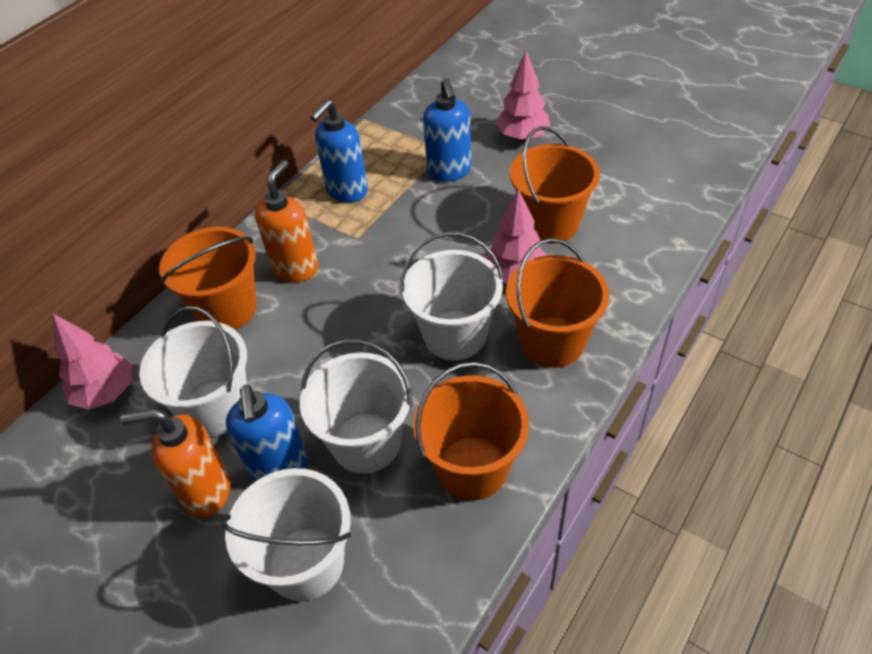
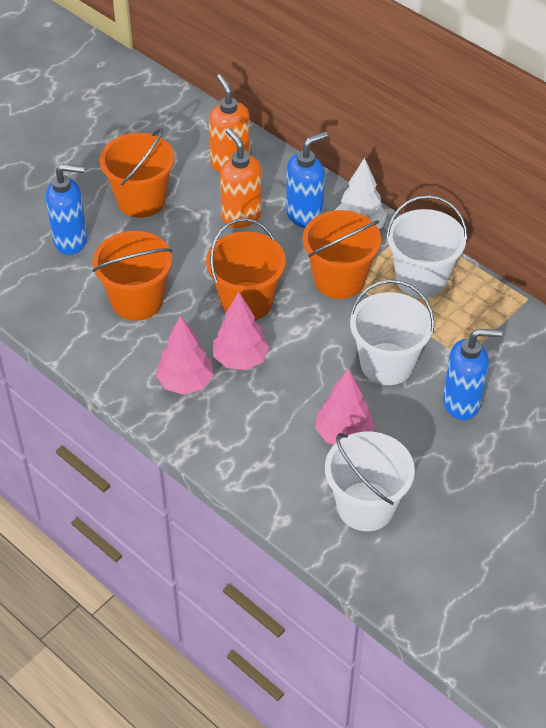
white bucket: [139,306,247,437] [221,468,351,601] [300,339,412,474] [400,232,504,361] = 4 -> [325,432,415,531] [350,280,434,385] [386,195,467,298] = 3
white tree: none = 0 -> [334,158,387,229] = 1

